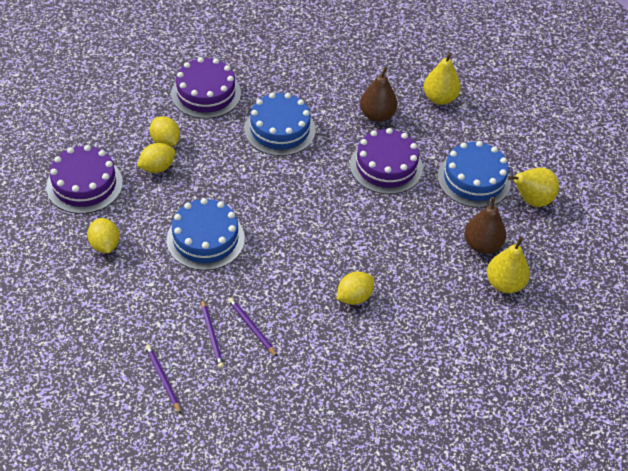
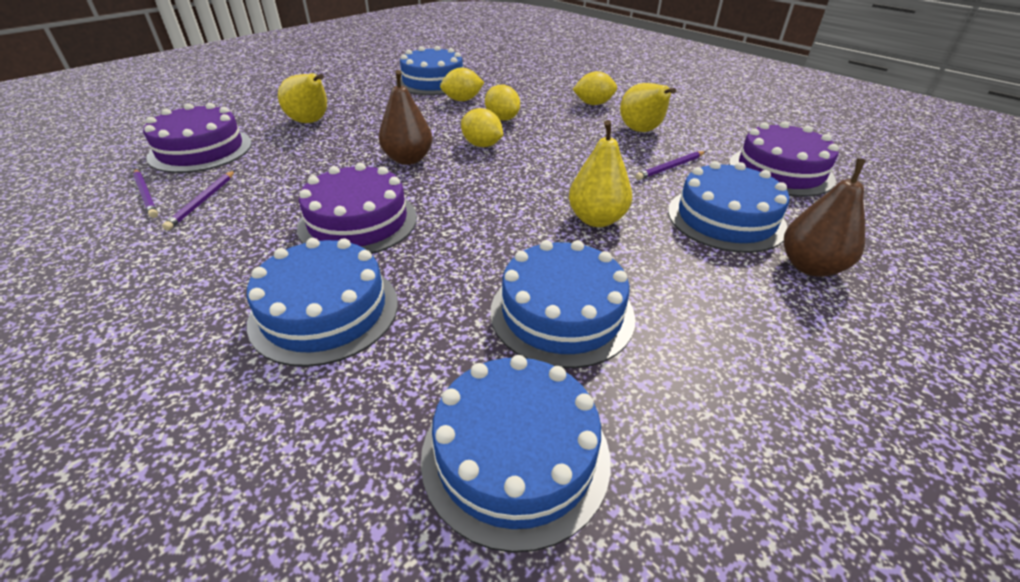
blue cake: [166,198,245,271] [244,93,316,156] [438,141,511,208] = 3 -> [247,238,398,367] [396,46,463,95] [421,355,611,553] [490,240,635,369] [668,161,789,253] = 5

